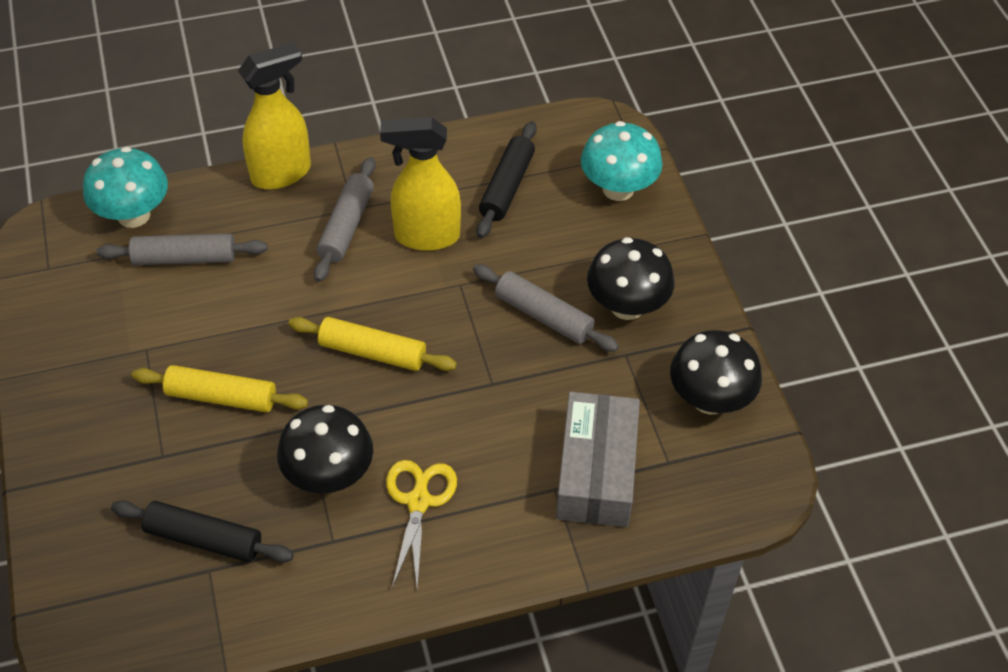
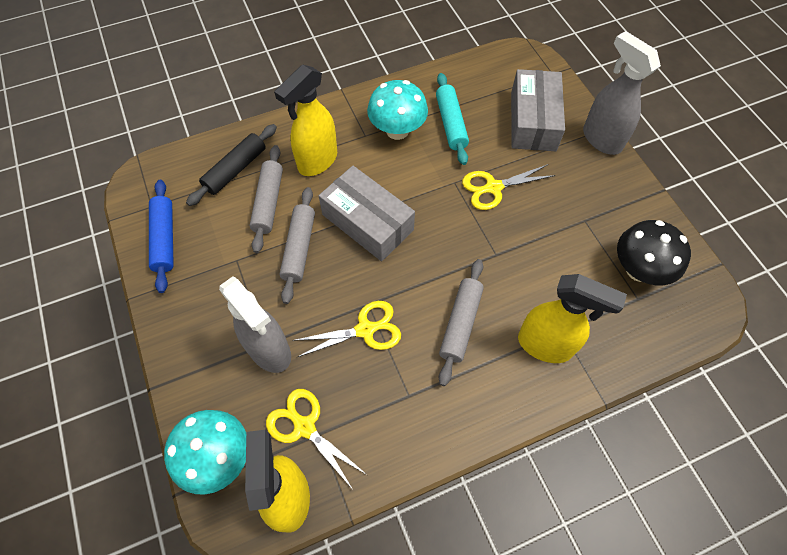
black mushroom: [277,405,373,494] [587,237,675,320] [670,330,762,415] = 3 -> [617,220,691,285] = 1
black rolling pin: [111,501,294,563] [476,121,537,238] = 2 -> [186,124,277,206] = 1
blue rolling pin: none = 0 -> [149,180,174,293] = 1
grey box: [556,392,640,527] = 1 -> [319,166,415,261] [511,69,565,151] = 2
grey spray bottle: none = 0 -> [219,276,291,373] [583,31,661,155] = 2
turquoise rolling pin: none = 0 -> [436,73,469,165] = 1
yellow rolling pin: [132,365,308,412] [288,317,457,371] = 2 -> none = 0
yellow scissors: [386,460,457,588] = 1 -> [266,389,367,491] [292,301,401,357] [462,164,555,210] = 3
yellow spray bottle: [238,42,311,190] [380,117,461,251] = 2 -> [245,430,310,533] [274,65,337,176] [518,274,627,363] = 3

